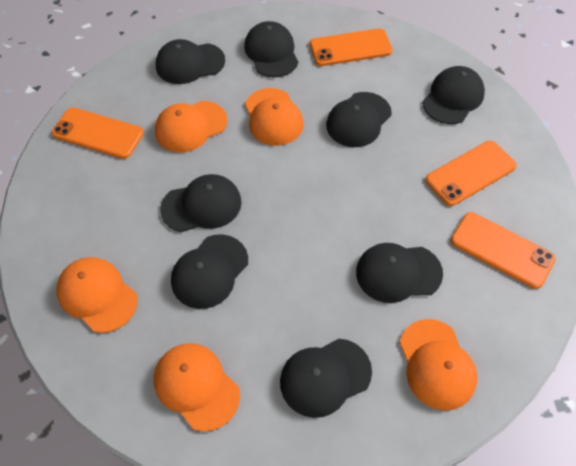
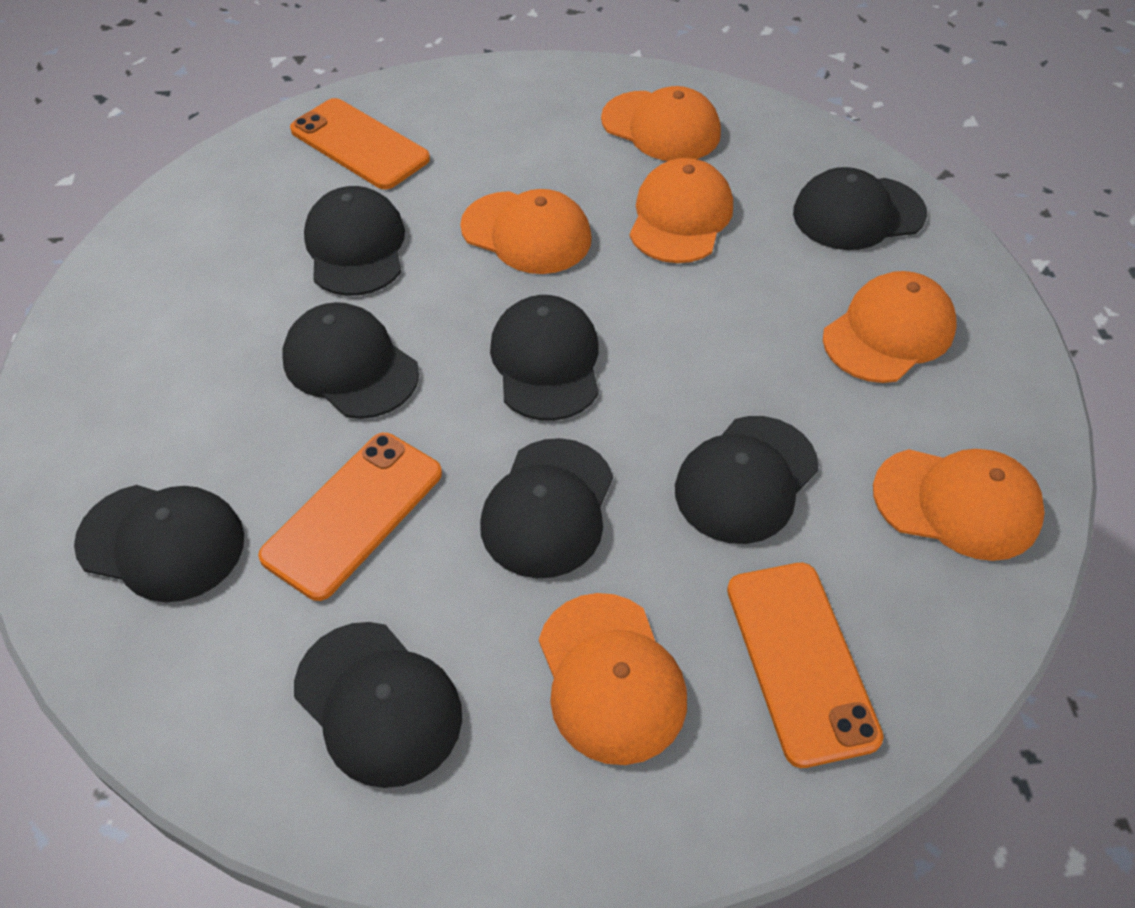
orange cap: [56,257,138,333] [154,343,240,432] [155,101,227,153] [245,88,304,146] [400,319,477,411] = 5 -> [460,189,592,274] [539,593,687,765] [601,86,721,161] [630,158,733,263] [823,271,957,383] [873,449,1045,561] = 6
orange phone: [52,107,144,159] [310,28,393,66] [425,141,517,206] [451,212,556,289] = 4 -> [258,433,442,601] [290,98,430,189] [727,563,884,768] = 3

